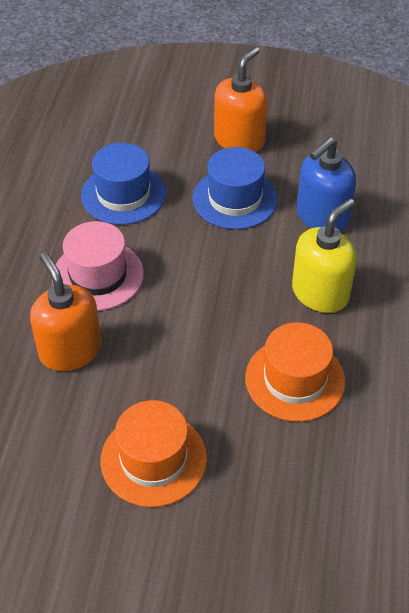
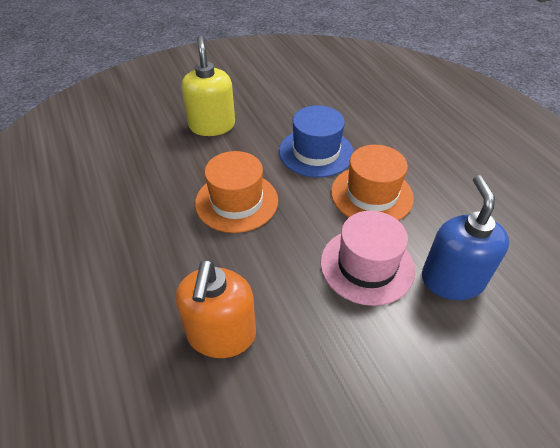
blue hat: [81,143,166,225] [192,147,278,230] = 2 -> [279,105,354,177] = 1
orange soap dispenser: [30,252,101,371] [214,47,268,152] = 2 -> [175,259,256,358] = 1

